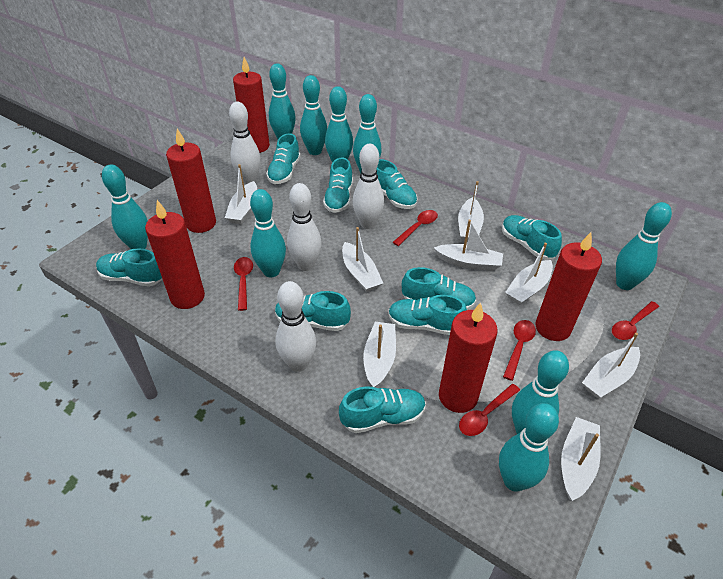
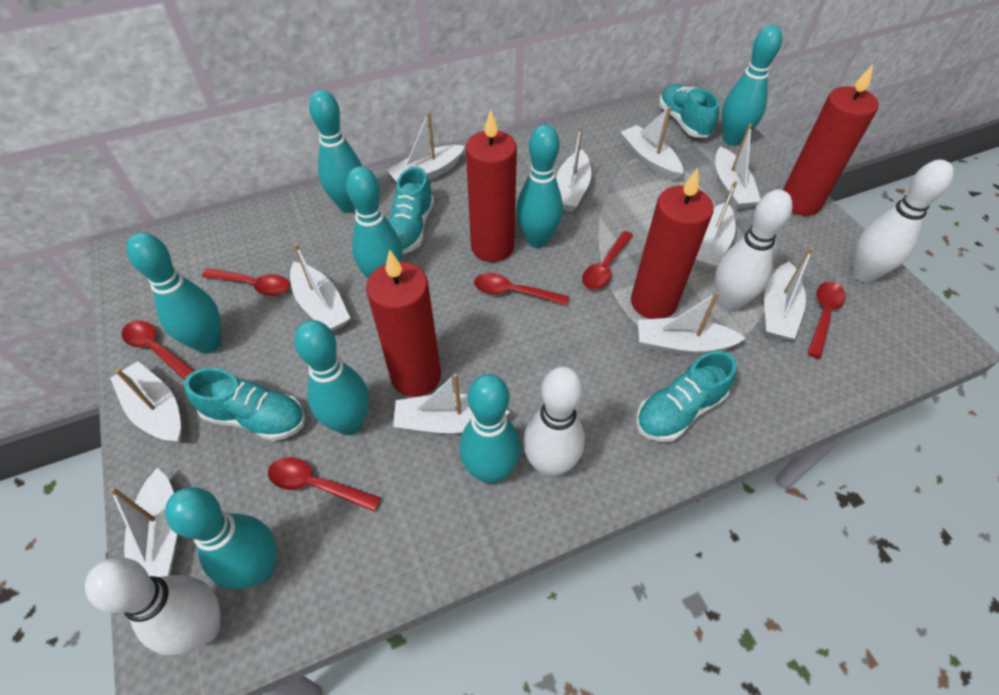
red candle: [145,200,205,309] [166,129,216,233] [233,57,270,153] [439,302,498,413] [535,232,602,341] = 5 -> [366,249,441,397] [466,110,517,262] [631,168,714,319] [783,64,879,216] = 4
red spoon: [234,257,253,311] [392,210,438,246] [459,384,520,436] [503,320,536,381] [612,301,659,340] = 5 -> [122,320,195,380] [202,268,290,296] [268,457,381,512] [474,273,569,306] [582,231,633,290] [807,282,846,359] = 6
turquoise bowling pin: [102,164,148,249] [250,189,286,277] [269,63,296,139] [300,75,327,155] [325,86,353,163] [353,94,381,173] [499,403,559,492] [512,350,569,434] [616,202,672,290] = 9 -> [127,233,221,354] [165,487,277,589] [294,320,369,435] [309,90,362,213] [346,166,403,279] [459,374,521,484] [516,125,563,248] [722,25,782,146] = 8
turquoise shoe: [96,248,163,287] [266,133,301,184] [275,291,351,331] [323,158,353,213] [339,386,426,433] [376,159,418,209] [388,295,467,335] [402,267,476,310] [502,215,562,260] = 9 -> [184,368,305,441] [388,167,434,254] [636,351,737,442] [659,84,719,138] = 4
white boat: [225,164,257,224] [342,227,383,292] [363,322,396,388] [434,220,503,271] [458,181,484,242] [505,243,553,305] [561,417,600,501] [582,333,640,398] = 8 -> [109,468,178,577] [110,361,182,443] [290,244,350,332] [387,112,465,182] [393,373,510,435] [556,126,591,212] [621,106,683,181] [638,292,745,355] [694,181,737,269] [716,124,760,209] [764,248,813,340] = 11

